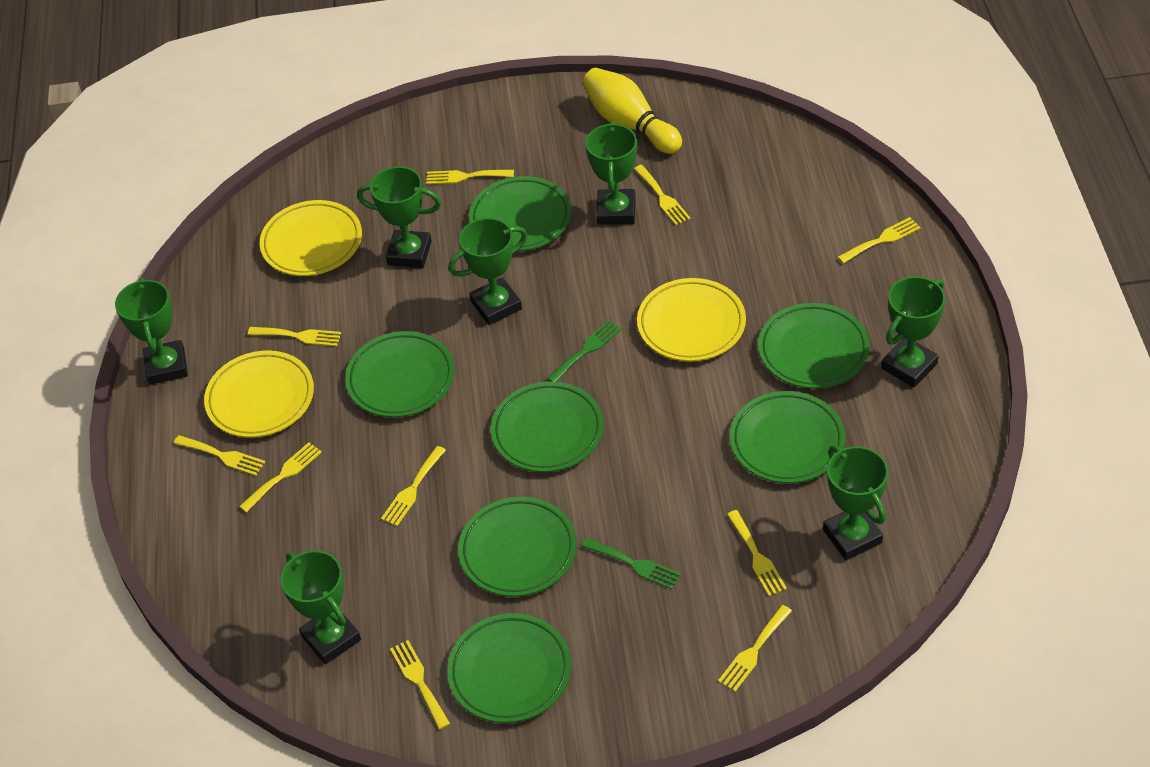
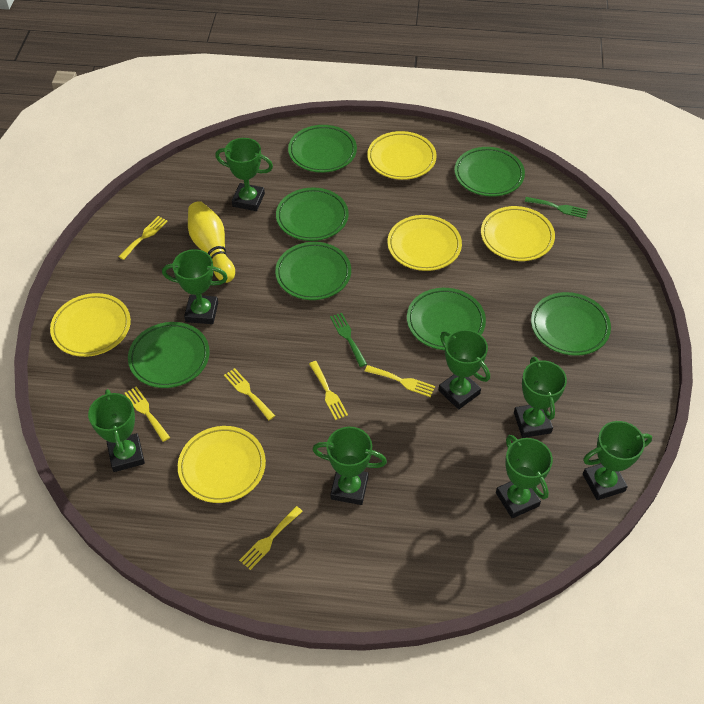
green trophy: [115,277,188,385] [281,550,361,664] [357,166,441,268] [449,218,527,325] [585,122,637,225] [823,445,888,560] [881,276,945,388] = 7 -> [88,389,145,472] [162,249,228,324] [215,138,273,211] [312,427,387,505] [439,329,490,409] [496,435,553,518] [514,357,567,438] [583,421,652,500] = 8
yellow fork: [174,435,265,476] [239,442,322,513] [248,327,341,346] [381,446,446,526] [390,640,450,730] [426,170,514,184] [634,165,690,225] [718,605,792,692] [727,510,787,596] [838,217,921,264] = 10 -> [118,216,168,260] [125,386,170,442] [224,368,275,420] [239,506,303,570] [309,361,348,420] [365,365,435,397] = 6
yellow plate: [204,351,314,438] [260,200,362,276] [637,278,746,361] = 3 -> [50,293,131,357] [178,426,266,503] [367,131,437,180] [387,215,462,271] [481,206,555,261] = 5

